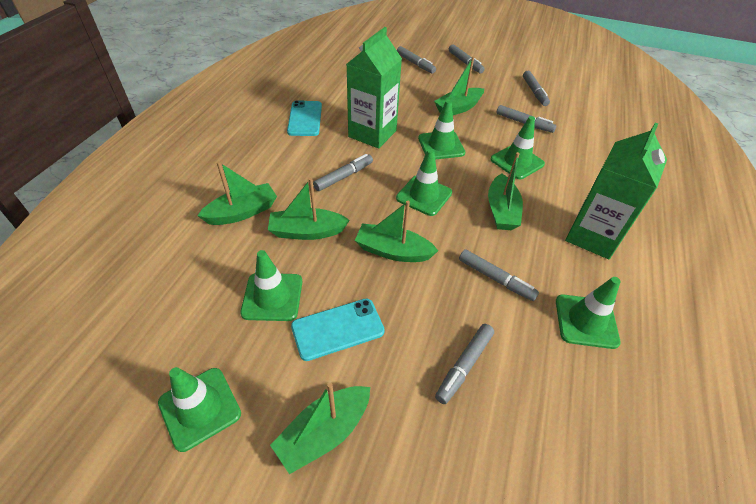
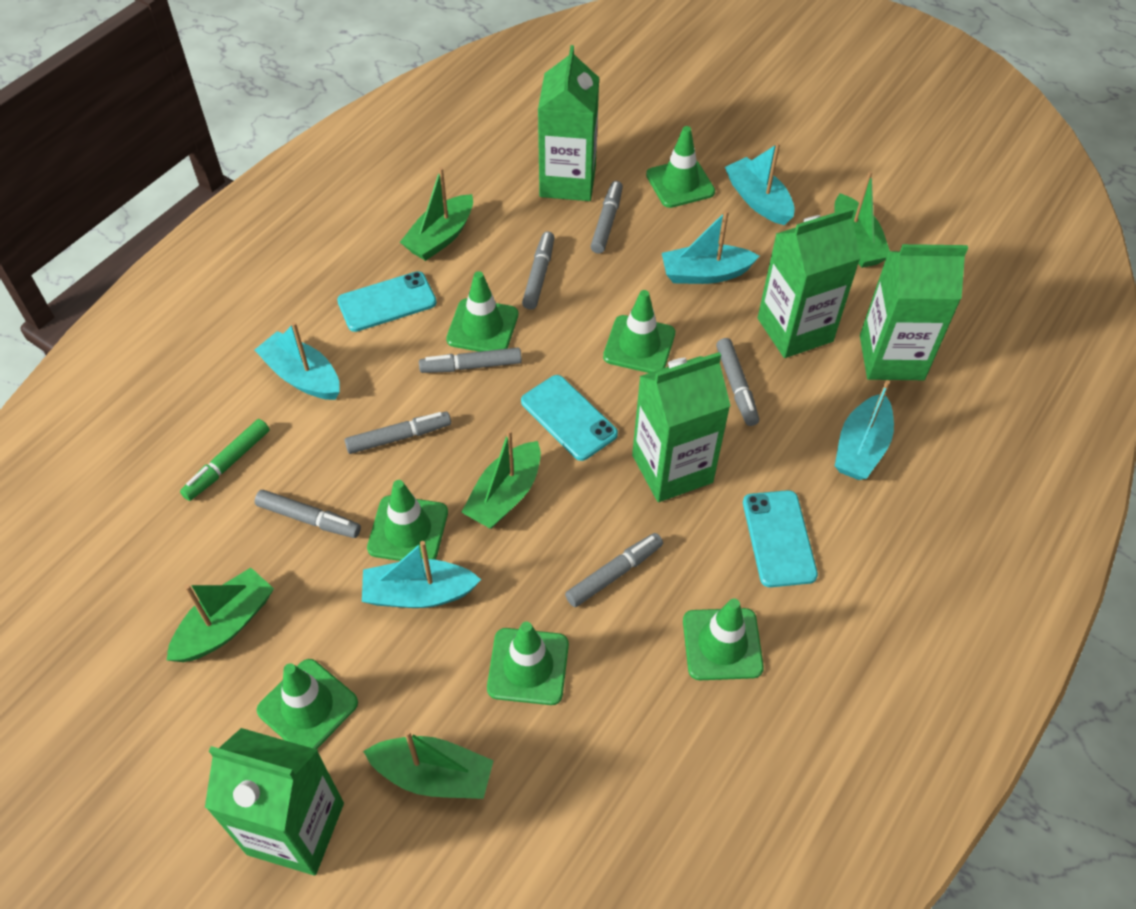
green boat: [197,161,277,225] [268,178,350,240] [270,382,370,474] [355,201,438,262] [434,56,484,115] [488,152,523,230] = 6 -> [166,568,274,662] [363,730,494,799] [400,167,473,261] [461,429,541,529] [834,171,890,268] = 5
green carton: [347,27,402,149] [565,123,667,259] = 2 -> [205,728,344,875] [538,45,599,201] [632,352,731,502] [758,207,861,358] [860,244,968,380] = 5
green marker: none = 0 -> [180,419,269,501] = 1
green traffic cone: [158,367,241,452] [240,250,302,321] [396,149,452,216] [418,100,465,160] [490,116,545,179] [556,277,621,349] = 6 -> [257,659,358,749] [367,480,448,561] [446,271,518,352] [487,622,569,705] [603,290,675,373] [646,126,715,208] [683,598,764,680] = 7
turquoise boat: none = 0 -> [255,322,340,400] [362,541,481,608] [662,210,759,284] [725,143,795,225] [835,380,894,480] = 5
turquoise phone: [287,100,322,136] [291,298,385,361] = 2 -> [337,271,437,332] [521,375,618,461] [743,490,818,587] = 3

